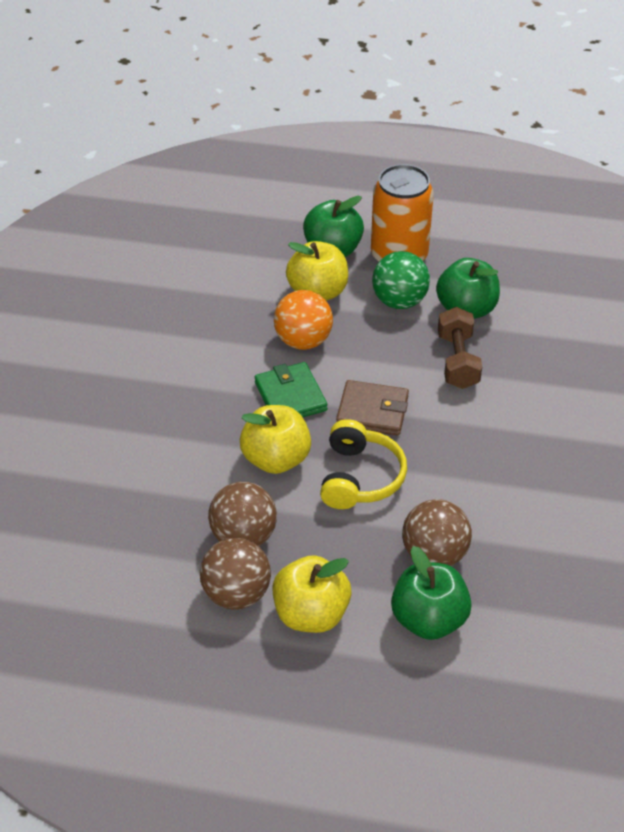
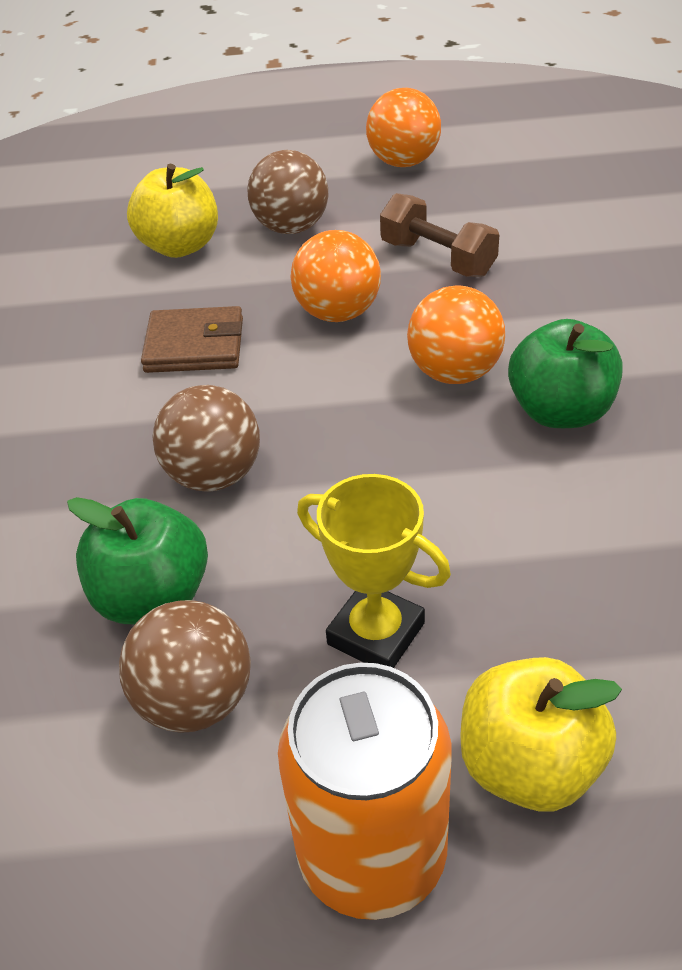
green apple: [303,196,364,257] [391,546,472,640] [436,258,500,319] = 3 -> [67,497,208,624] [508,319,623,428] = 2
green ball: [372,251,430,309] = 1 -> none = 0
green wallet: [255,362,327,417] = 1 -> none = 0
orange ball: [274,290,333,350] = 1 -> [291,230,381,322] [366,88,441,167] [407,285,505,384] = 3
yellow apple: [240,405,311,474] [272,555,352,633] [286,241,348,301] = 3 -> [127,164,218,258] [460,657,622,811] = 2
yellow headphones: [320,419,407,509] = 1 -> none = 0
yellow trophy: none = 0 -> [297,474,451,668] = 1

